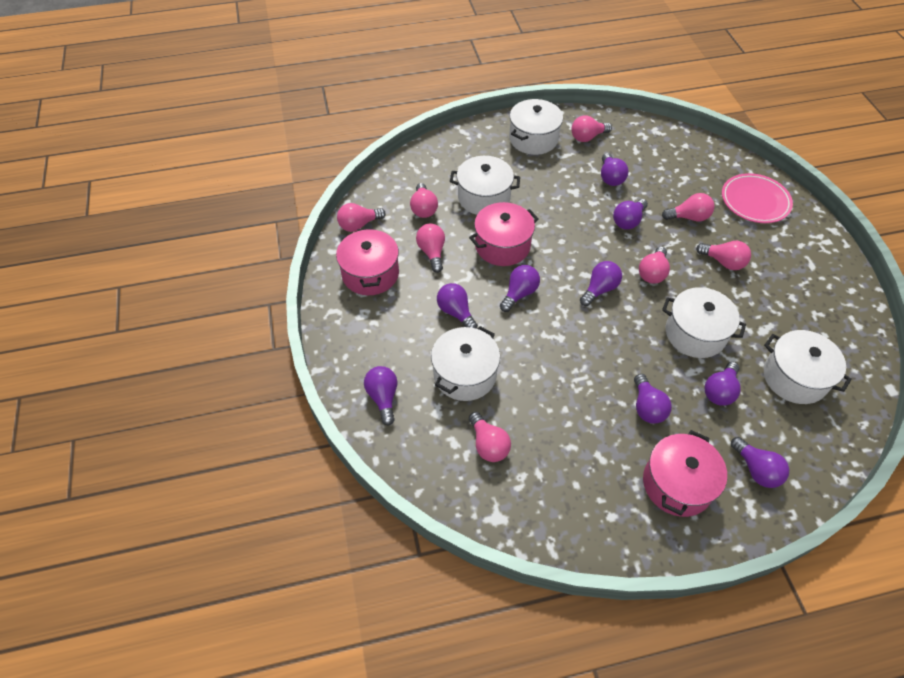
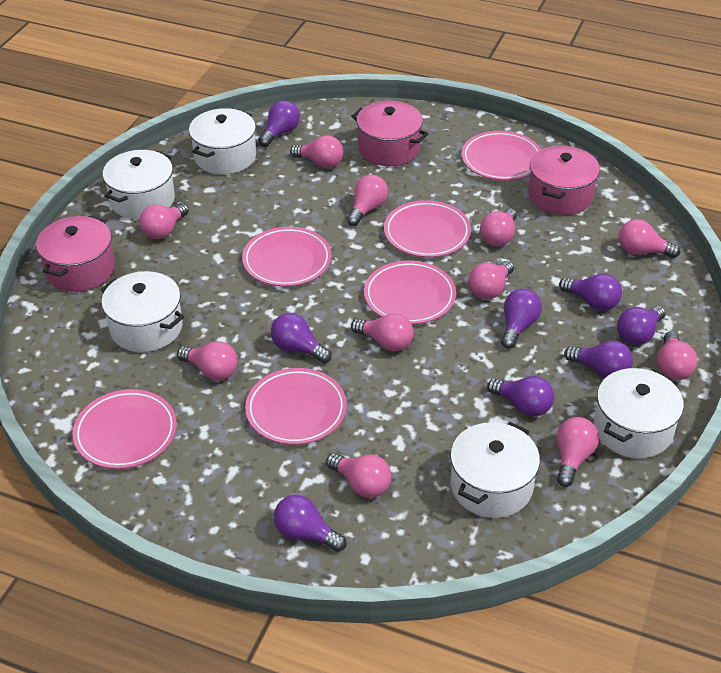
pink light bulb: [337,203,386,232] [410,183,438,218] [416,223,445,273] [469,412,511,462] [571,115,612,142] [639,246,670,284] [662,193,714,221] [696,241,751,270] = 8 -> [139,203,189,239] [177,341,238,381] [290,135,344,168] [326,453,391,498] [347,175,388,226] [351,313,414,351] [468,261,514,299] [480,208,517,246] [557,417,599,487] [619,219,680,258] [657,331,697,380] = 11
pink plate: [722,173,793,223] = 1 -> [72,389,177,469] [242,227,331,287] [245,368,347,445] [364,261,456,324] [384,200,471,257] [461,131,541,181] = 6
purple light bulb: [364,366,397,425] [437,283,478,329] [500,265,540,312] [580,261,622,306] [601,153,628,186] [613,199,648,230] [634,374,672,424] [705,362,741,406] [731,437,789,488] = 9 -> [258,100,300,147] [271,313,332,363] [274,495,347,552] [487,376,554,417] [501,289,542,349] [559,274,622,311] [564,340,633,378] [617,306,666,345] = 8

